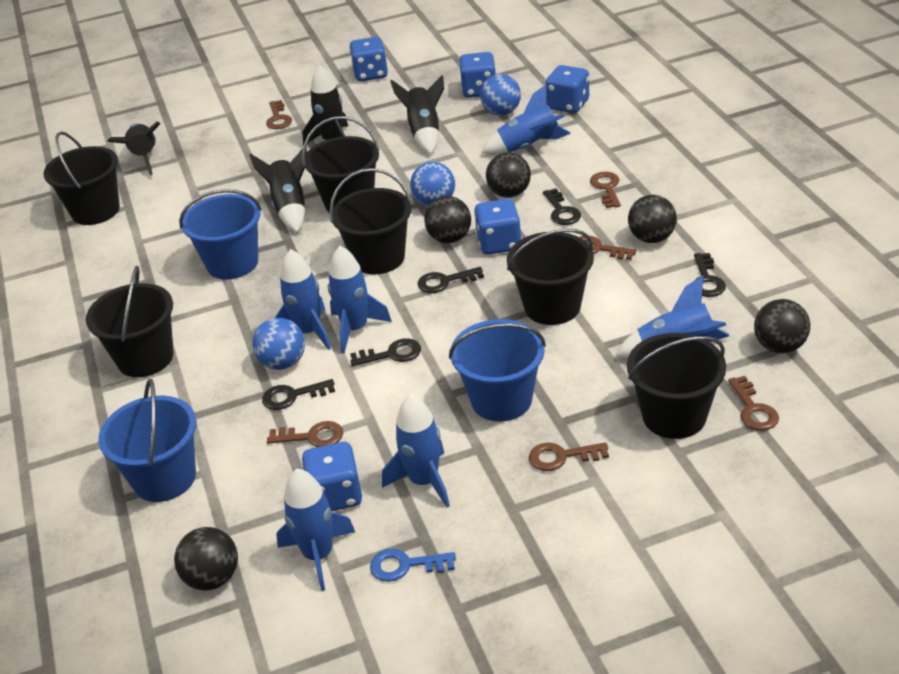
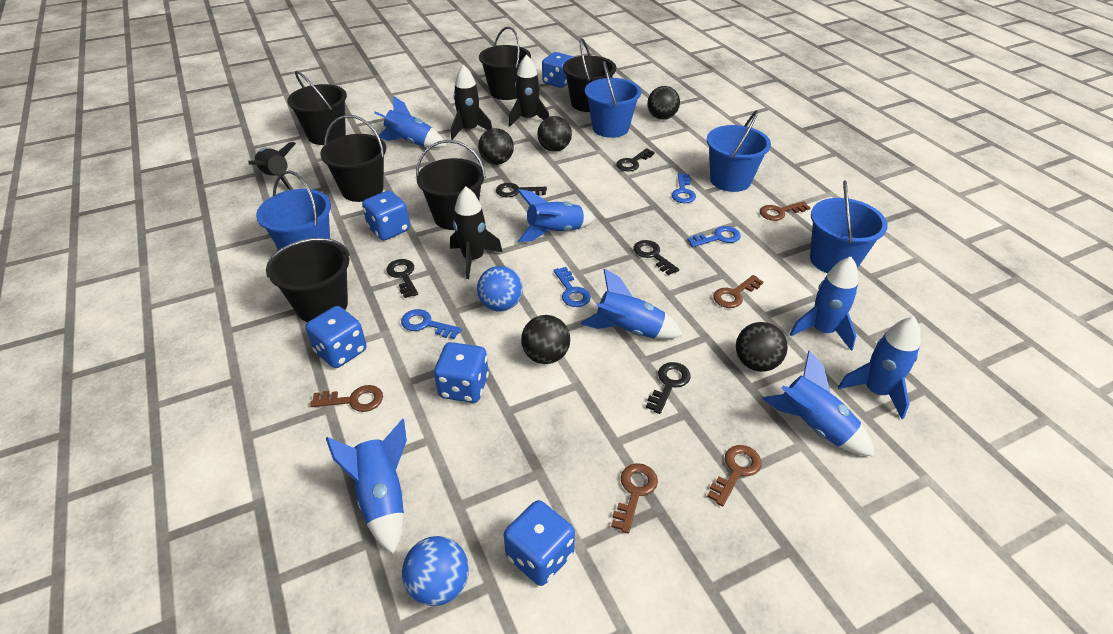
blue ball: [252,318,305,370] [410,162,455,206] [480,74,521,116] = 3 -> [402,536,469,606] [477,266,523,312] = 2
blue bucket: [98,379,196,502] [179,189,262,280] [449,319,546,422] = 3 -> [256,171,331,250] [585,61,641,138] [707,110,771,192] [810,180,888,273] = 4
blue key: [370,548,456,582] = 1 -> [401,309,462,339] [553,267,591,307] [671,173,696,203] [687,226,741,247] = 4
blue rocket: [275,249,331,350] [276,468,355,591] [328,246,392,354] [382,394,450,507] [481,85,571,155] [616,276,730,359] = 6 -> [326,419,407,554] [374,96,446,148] [517,189,596,242] [581,268,683,339] [762,350,875,457] [790,257,858,351] [838,317,921,419] = 7
brown key: [266,100,292,129] [267,421,343,447] [529,442,609,471] [580,236,636,260] [590,172,621,208] [728,376,779,431] = 6 -> [310,385,383,412] [611,463,658,534] [707,445,762,506] [713,275,763,308] [760,201,810,221] = 5

